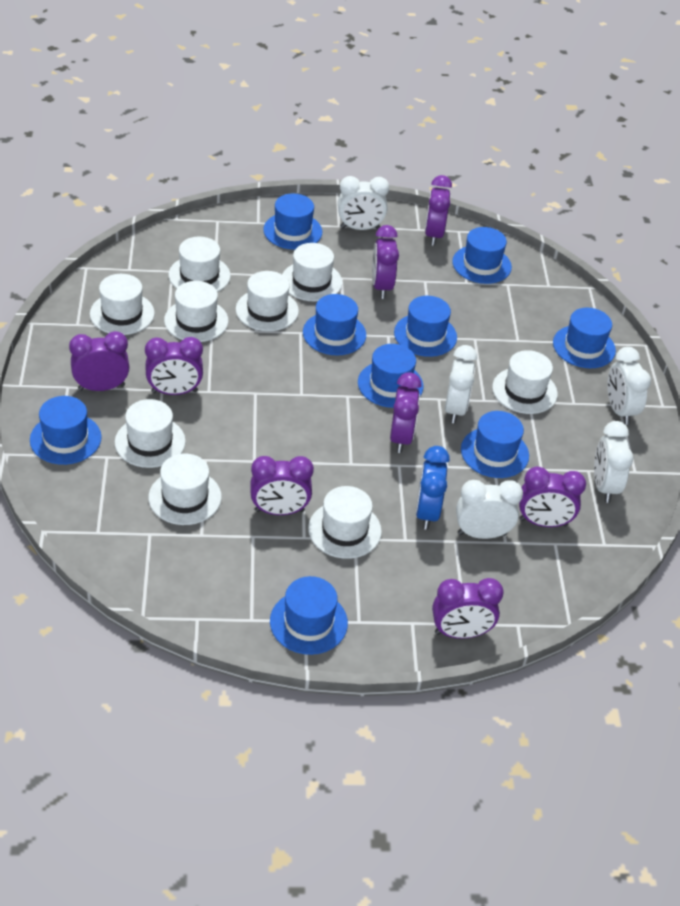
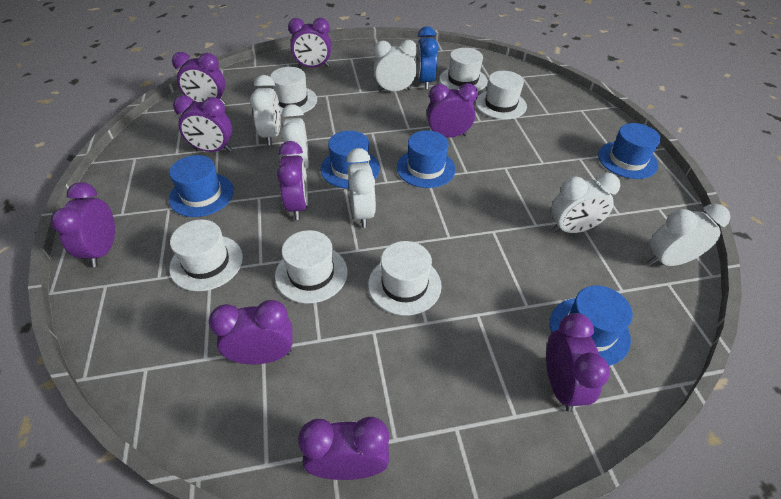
blue hat: [30,396,102,465] [263,194,322,250] [270,576,348,655] [303,294,366,355] [358,344,423,408] [394,296,457,357] [452,227,512,284] [461,411,529,478] [553,308,616,368] = 9 -> [169,155,234,217] [321,131,380,189] [397,130,456,188] [550,285,633,366] [598,123,661,179] = 5
purple clock: [69,331,129,391] [145,337,203,395] [250,456,314,515] [372,225,399,299] [390,372,422,453] [425,175,452,246] [432,578,504,639] [519,466,586,527] = 8 -> [51,182,115,267] [172,52,226,104] [173,95,232,152] [209,300,293,364] [277,141,308,220] [288,18,331,68] [298,417,389,480] [427,83,478,138] [546,313,610,412] = 9
white clock: [338,176,389,230] [445,345,477,424] [456,480,523,539] [594,421,634,503] [607,347,651,425] = 5 -> [250,75,281,145] [281,104,309,169] [346,148,376,228] [374,40,417,92] [551,172,620,233] [648,204,730,266] = 6
white hat: [90,274,155,335] [115,399,186,468] [148,454,222,525] [164,281,228,342] [169,237,231,292] [236,271,299,331] [282,243,342,301] [308,486,382,559] [492,350,558,414] = 9 -> [169,219,243,291] [270,67,317,115] [275,230,348,304] [368,241,442,316] [439,48,488,91] [476,71,527,119] = 6

